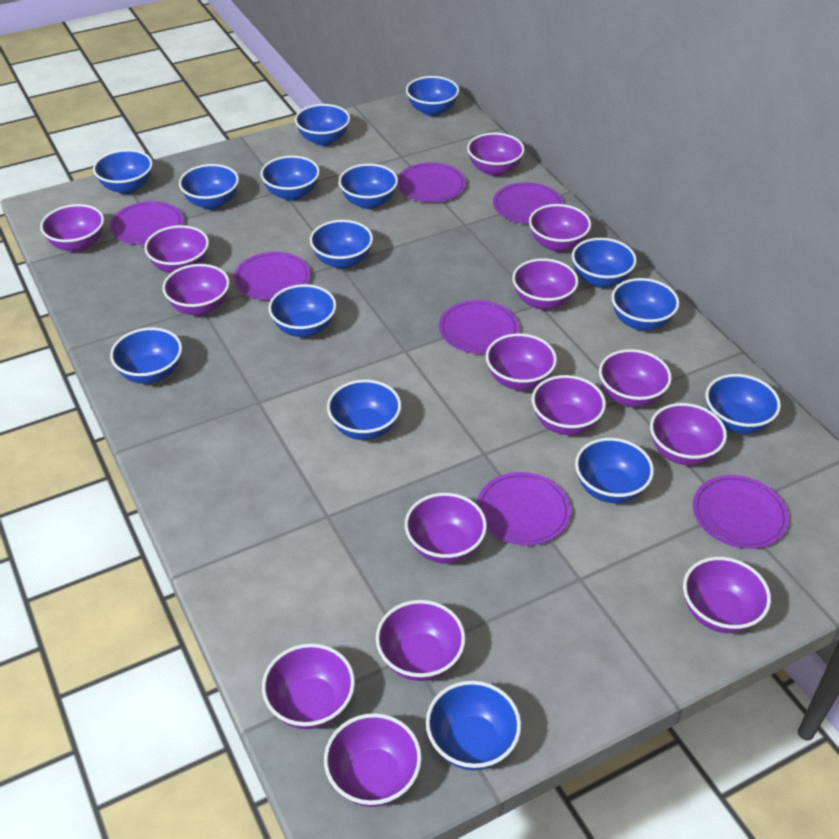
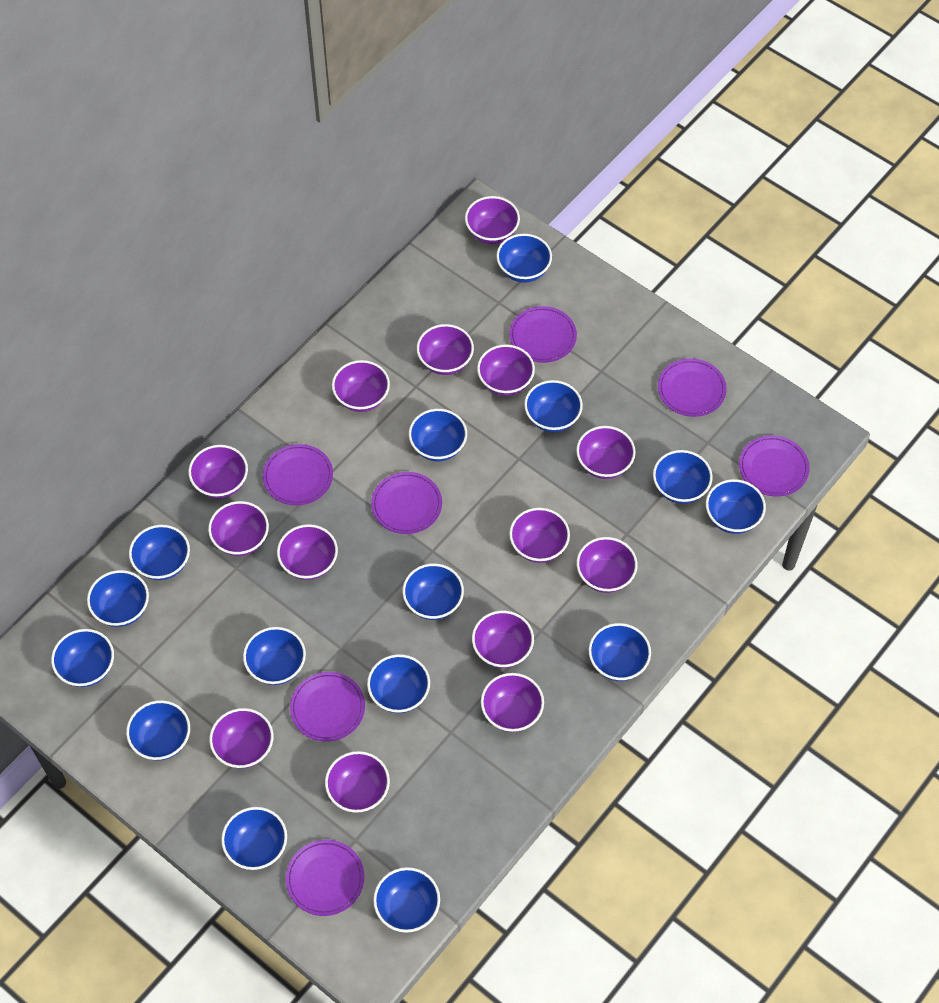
purple bowl: [40,204,104,252] [144,225,209,273] [163,264,230,316] [262,643,355,729] [324,713,422,807] [376,600,465,681] [405,493,487,563] [467,132,525,176] [486,333,557,390] [512,258,579,310] [529,204,591,252] [532,375,606,435] [599,349,672,407] [650,403,727,465] [683,557,771,633] = 15 -> [188,445,248,498] [208,501,269,556] [209,708,273,769] [277,524,338,580] [325,751,390,813] [332,360,390,412] [417,324,474,375] [465,196,520,244] [472,611,534,668] [477,344,535,396] [481,673,544,732] [509,508,570,563] [576,426,636,479] [577,537,637,593] = 14

